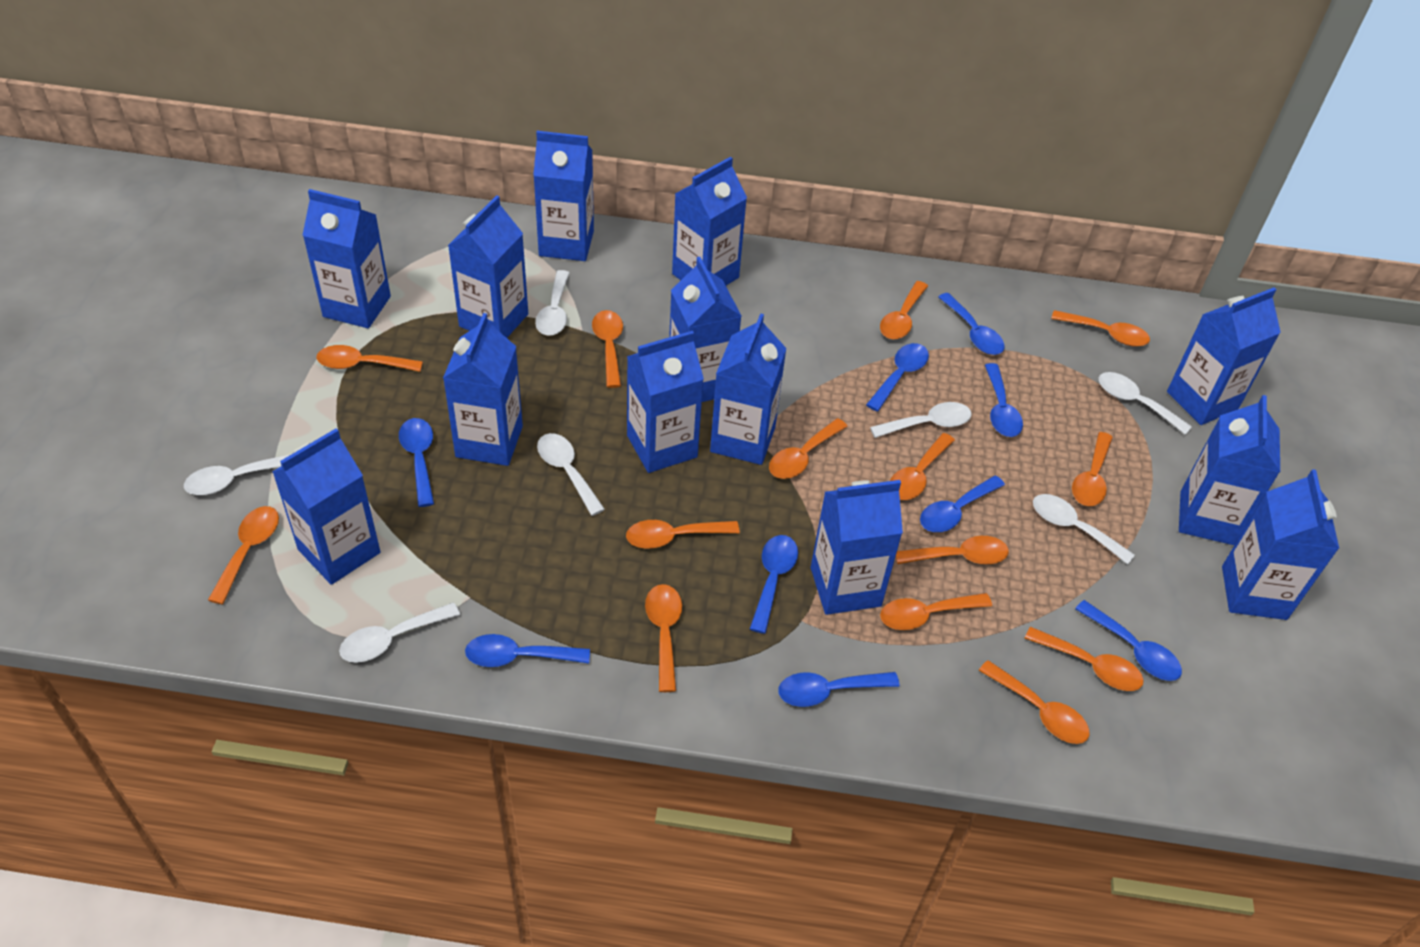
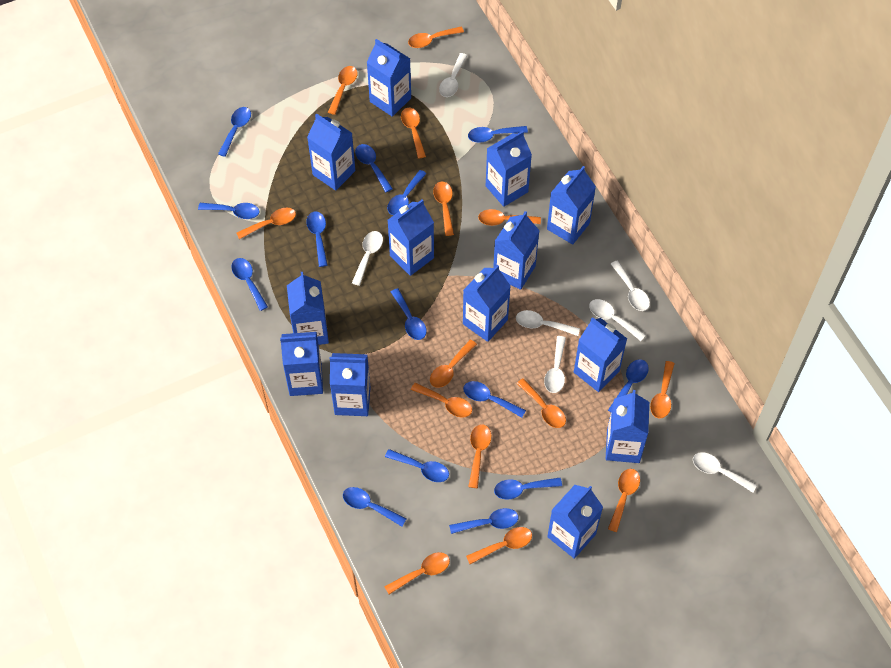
blue spoon: [399,418,434,507] [465,634,590,667] [750,535,798,634] [778,672,900,707] [866,343,929,412] [920,475,1005,532] [938,293,1004,355] [985,363,1023,437] [1075,600,1182,681] = 9 -> [198,203,259,219] [218,107,251,157] [231,258,268,311] [306,212,328,267] [343,487,406,527] [355,144,393,192] [385,449,449,482] [387,170,427,215] [391,288,427,340] [449,508,518,534] [463,381,526,418] [468,126,528,143] [494,478,562,500] [608,359,649,412] = 14

